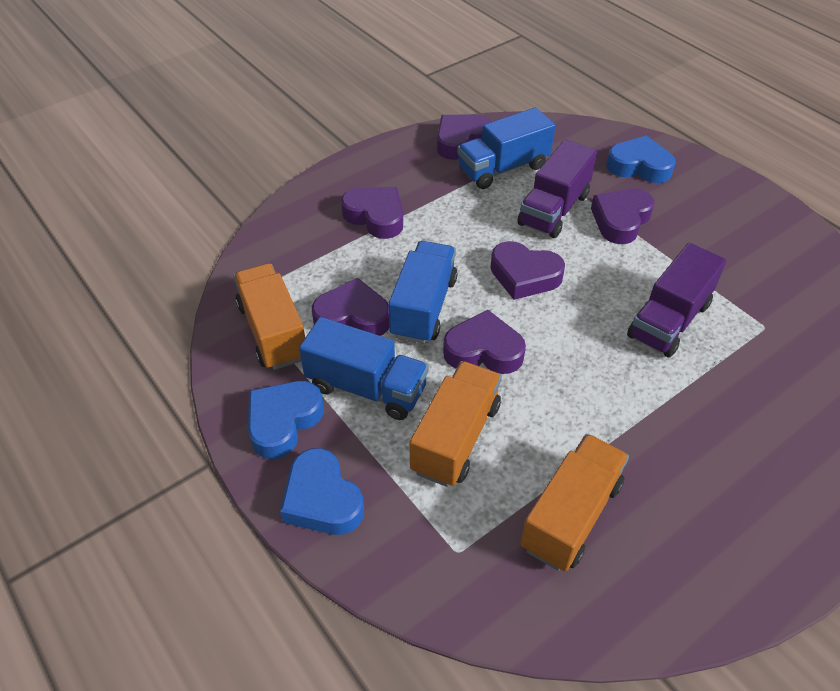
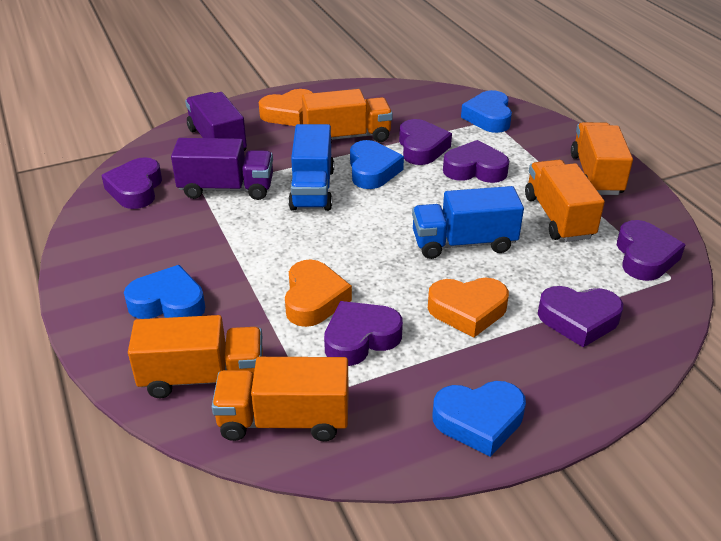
blue heart: [248,381,324,459] [280,448,364,535] [606,135,676,183] = 3 -> [124,265,205,319] [350,140,404,189] [433,381,526,457] [461,90,512,133] = 4
blue truck: [299,317,429,420] [388,241,457,344] [457,108,555,189] = 3 -> [288,124,334,211] [412,186,524,259] = 2
orange heart: none = 0 -> [259,89,313,126] [285,259,352,327] [428,278,509,337] = 3
orange truck: [233,263,305,370] [409,361,501,487] [520,434,629,572] = 3 -> [128,315,263,398] [212,357,349,441] [302,89,393,142] [525,160,605,242] [571,122,633,195] = 5

